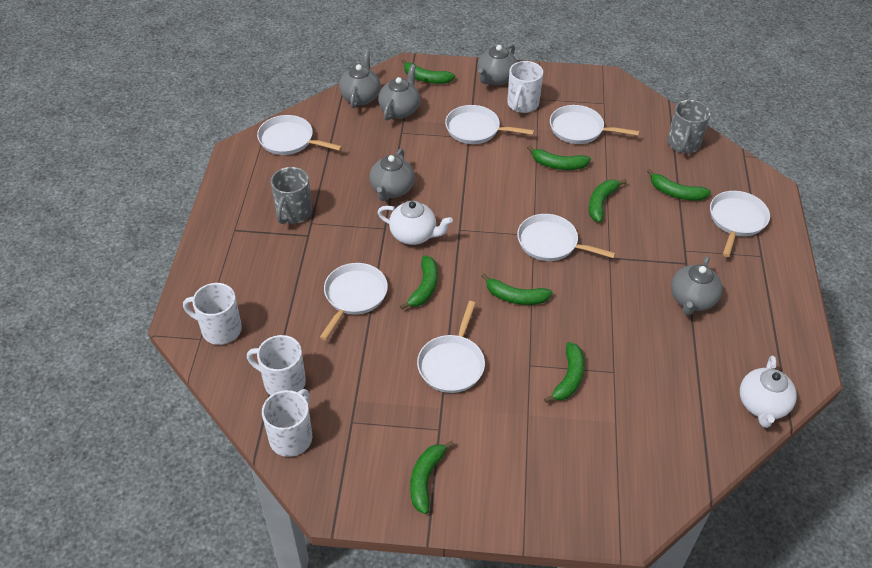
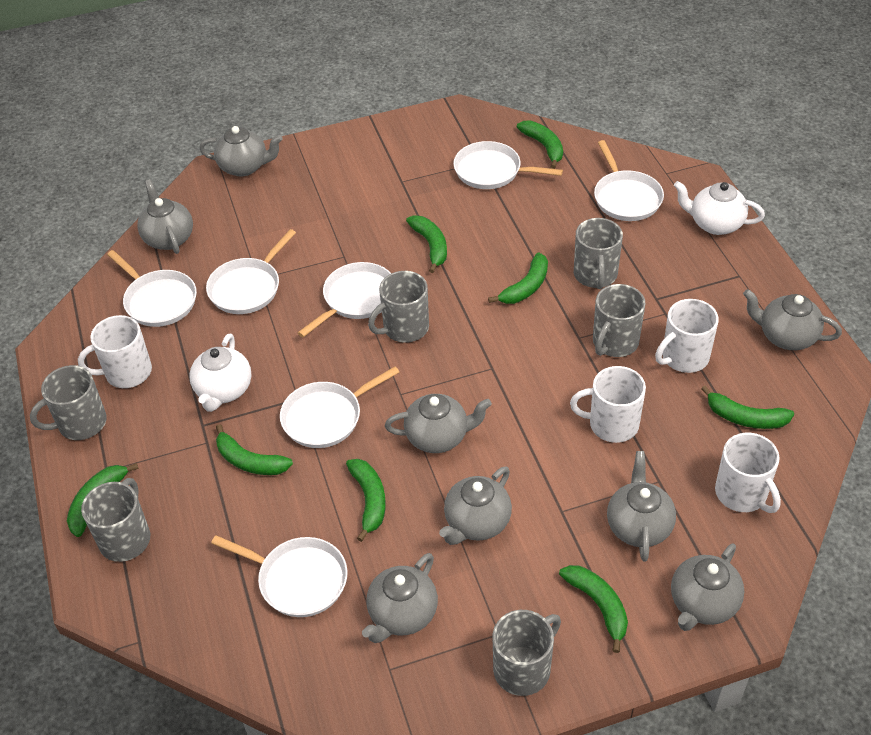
grey mug: [271,167,312,224] [667,100,710,153] = 2 -> [30,365,107,440] [81,478,150,562] [368,271,429,343] [493,610,561,696] [574,218,623,289] [593,284,645,357] = 6
grey teapot: [339,51,381,108] [370,148,415,201] [378,64,420,121] [478,44,517,85] [671,256,722,315] = 5 -> [137,179,193,254] [199,126,283,177] [362,553,438,643] [385,394,492,453] [439,466,512,545] [607,451,676,562] [671,544,744,631] [743,289,842,350] = 8

